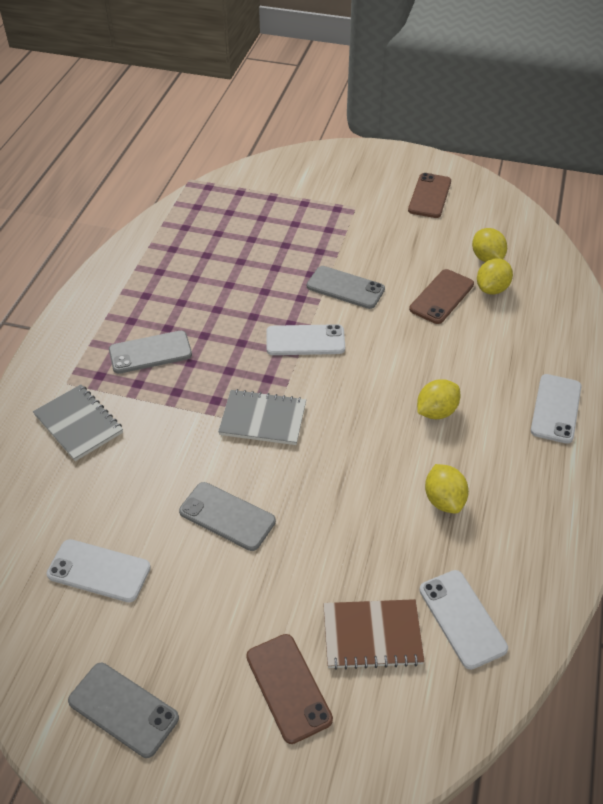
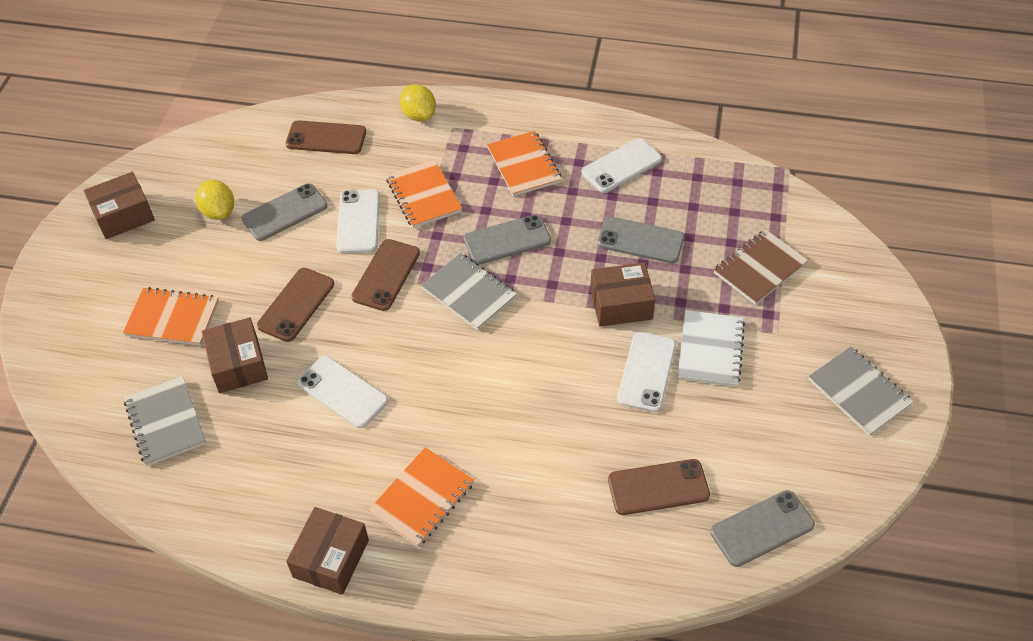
brown box: none = 0 -> [83,172,155,239] [202,317,268,393] [286,507,369,595] [590,263,655,327] = 4
brown phone: [246,634,333,744] [408,173,451,218] [409,269,474,324] = 3 -> [257,268,334,342] [286,120,366,154] [351,239,420,311] [608,459,710,515] = 4
grey notebook: [33,384,123,461] [218,389,306,445] = 2 -> [124,376,206,466] [421,253,517,330] [808,346,913,436] = 3
orange notebook: none = 0 -> [123,287,219,346] [368,447,474,547] [386,159,462,228] [487,131,562,196] = 4
white notebook: none = 0 -> [678,310,745,387] = 1
yellow lemon: [417,379,460,419] [425,464,469,513] [472,228,507,262] [477,258,513,295] = 4 -> [196,180,234,220] [400,84,436,121] = 2

